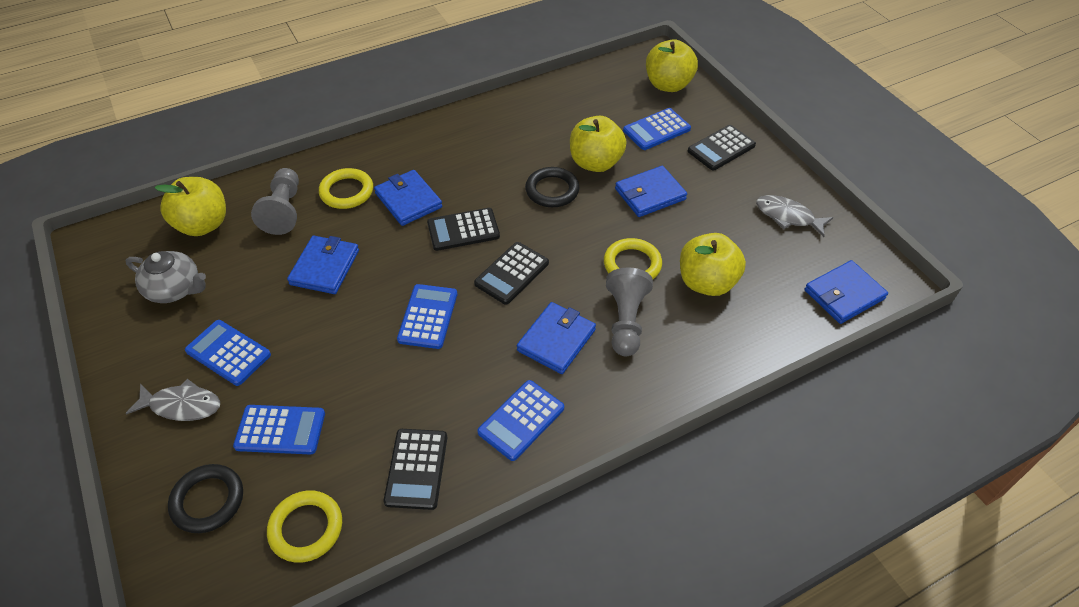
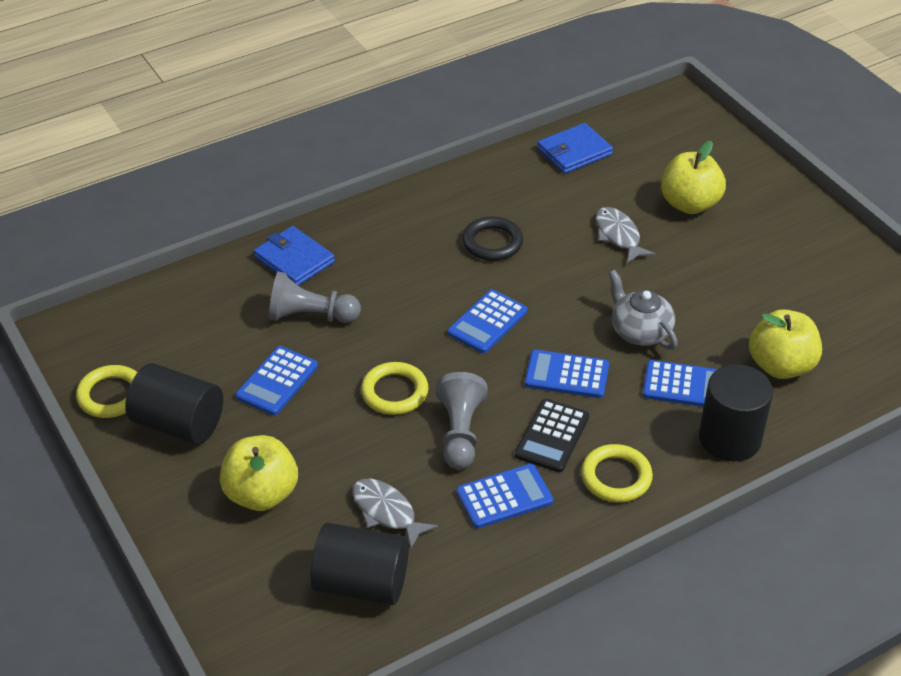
black calculator: [384,429,447,510] [427,208,500,251] [474,242,549,305] [688,125,756,171] = 4 -> [515,399,589,472] = 1
black cylinder: none = 0 -> [125,363,223,445] [310,523,409,605] [699,364,773,461] = 3
black ring: [168,464,243,533] [525,167,579,207] = 2 -> [462,216,523,261] = 1
blue wallet: [287,236,359,294] [374,170,442,226] [517,302,596,374] [615,166,687,217] [804,260,888,324] = 5 -> [254,226,335,286] [537,123,613,174] = 2
yellow apple: [155,177,226,236] [570,116,627,172] [646,40,698,92] [680,233,746,296] = 4 -> [220,435,298,511] [661,141,726,214] [749,309,822,379] = 3

